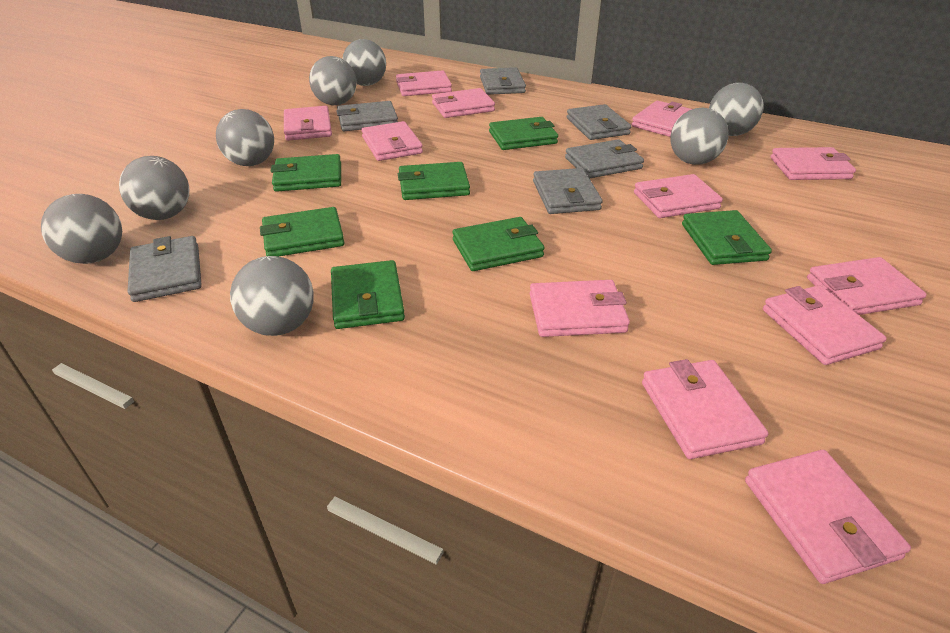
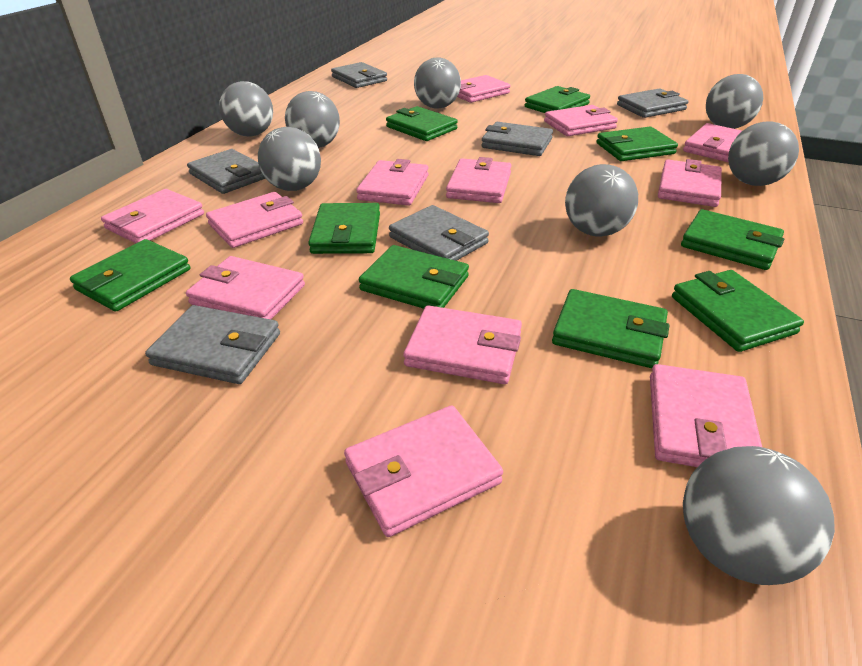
green wallet: [260,207,345,257] [271,154,341,192] [331,260,405,329] [398,162,470,200] [452,217,545,271] [489,117,558,150] [682,210,772,265] = 7 -> [70,239,190,311] [308,203,380,254] [359,245,469,309] [386,106,458,141] [525,86,590,113] [552,289,670,368] [596,127,678,161] [672,270,804,352] [681,209,784,270] = 9

